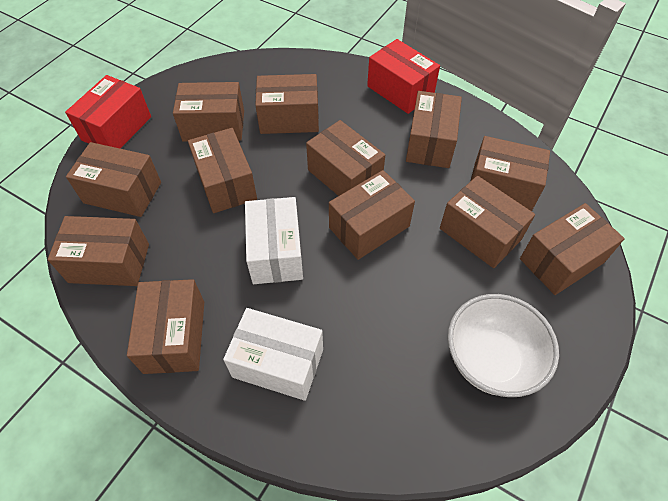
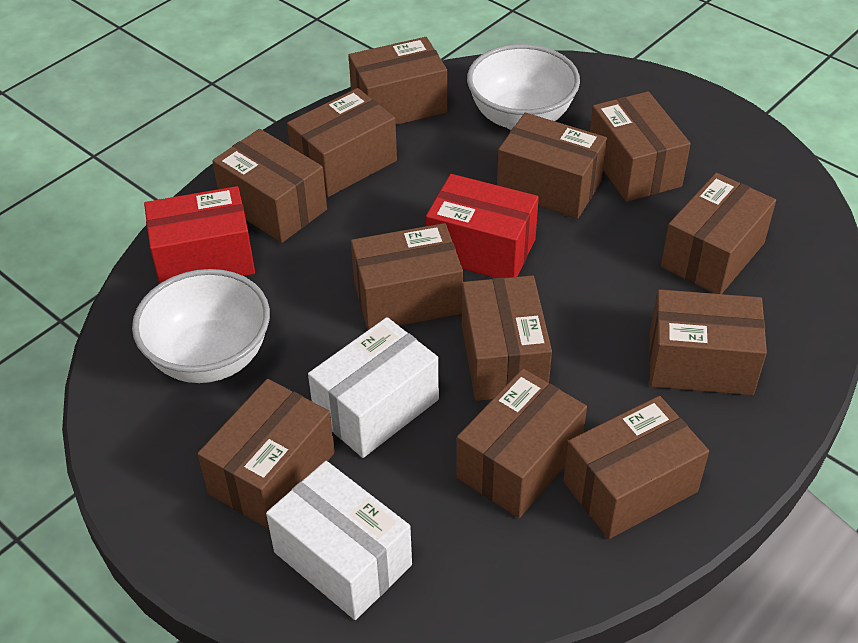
white bowl: [448,294,559,397] = 1 -> [132,269,270,383] [467,44,580,130] = 2

